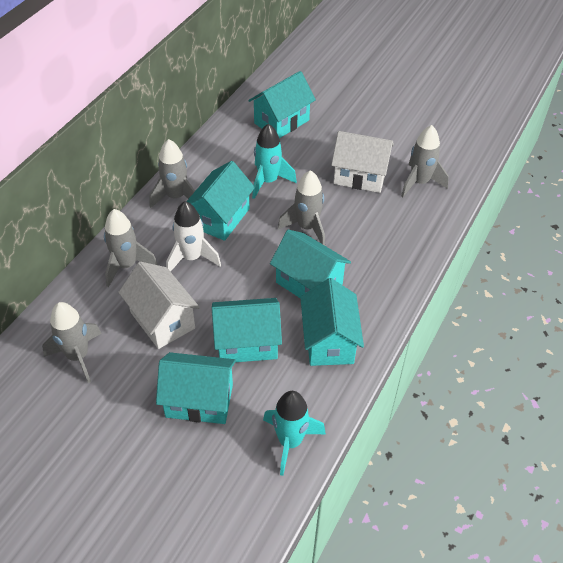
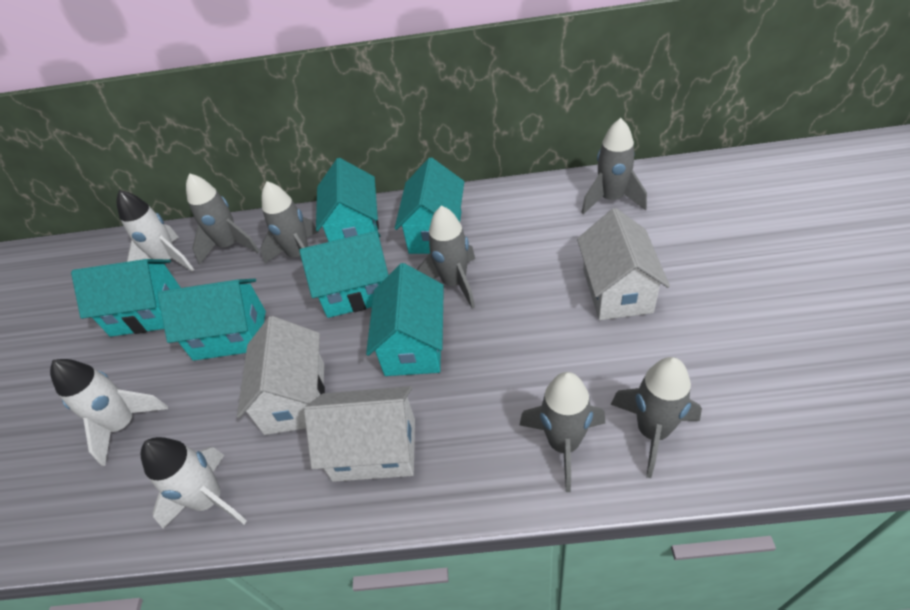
grey rocket: [42,302,102,383] [104,209,158,287] [150,139,195,208] [278,170,325,245] [401,125,449,197] = 5 -> [186,173,259,265] [260,181,318,263] [416,205,475,309] [520,372,605,492] [581,118,647,214] [611,357,702,478] = 6
turquoise rocket: [252,124,297,199] [263,391,326,476] = 2 -> none = 0
white house: [118,262,200,349] [331,131,394,193] = 2 -> [237,316,325,435] [304,386,415,482] [577,208,670,320] = 3
white rocket: [166,201,221,272] = 1 -> [50,359,168,466] [116,190,194,271] [141,437,247,529] = 3

